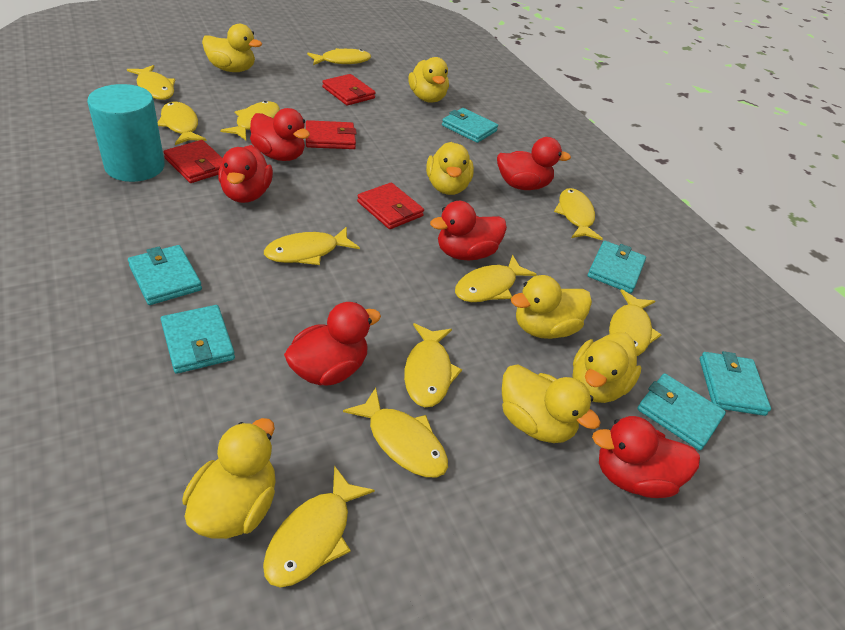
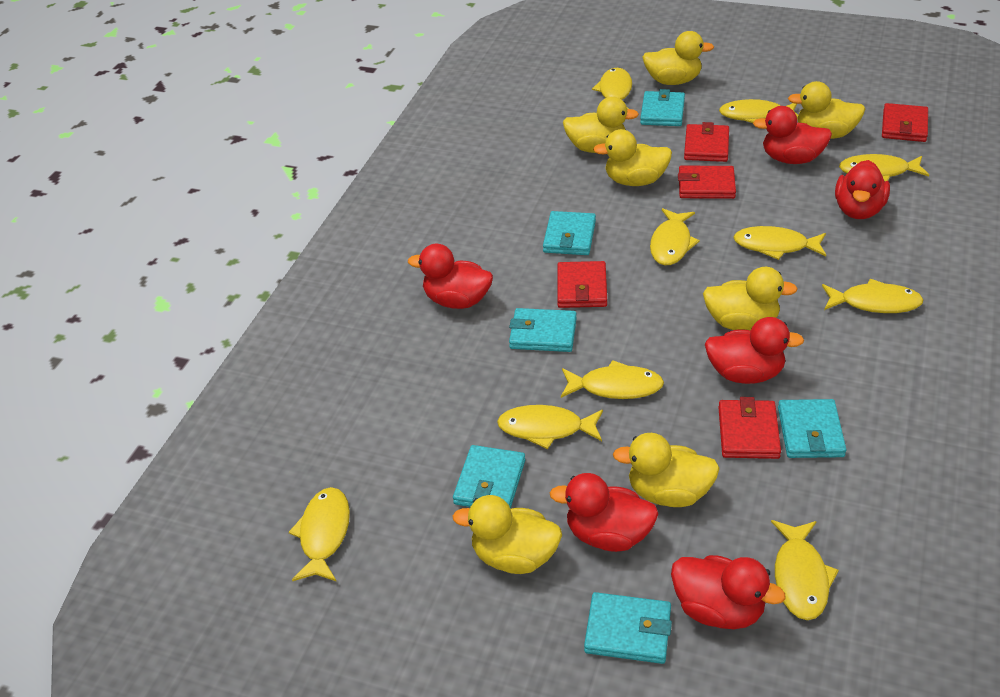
red wallet: [164,140,223,183] [306,120,357,149] [322,74,376,106] [357,183,424,229] = 4 -> [557,261,607,308] [678,166,736,199] [684,122,729,162] [718,397,781,459] [882,103,928,142] = 5
turquoise cylinder: [87,84,165,182] = 1 -> none = 0
yellow fish: [127,65,175,100] [158,102,207,145] [220,101,280,140] [263,466,375,587] [264,227,360,265] [307,48,371,65] [343,388,448,477] [404,323,462,407] [455,255,537,302] [554,188,603,240] [609,289,661,356] = 11 -> [289,487,350,582] [497,405,603,449] [561,360,664,399] [592,68,632,109] [650,208,700,265] [719,99,798,123] [733,226,826,260] [771,520,839,620] [822,279,923,313] [839,154,929,181] = 10

